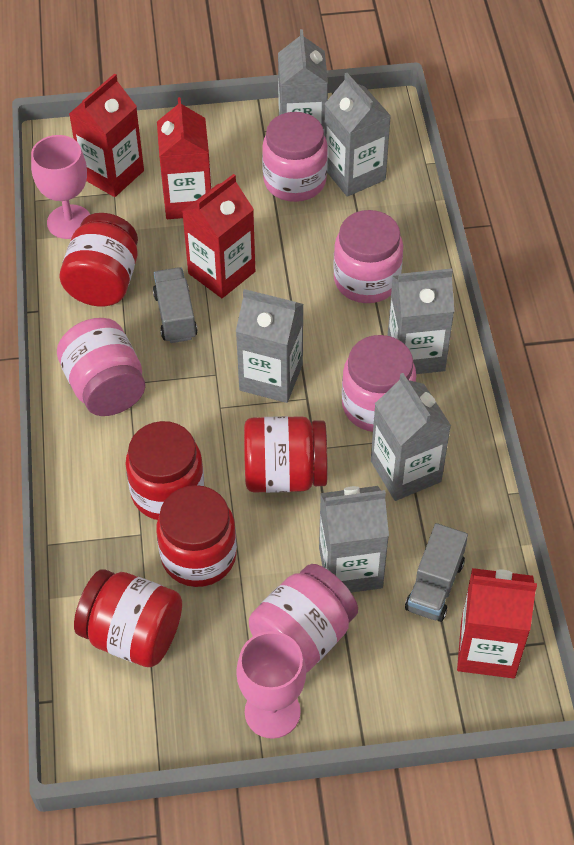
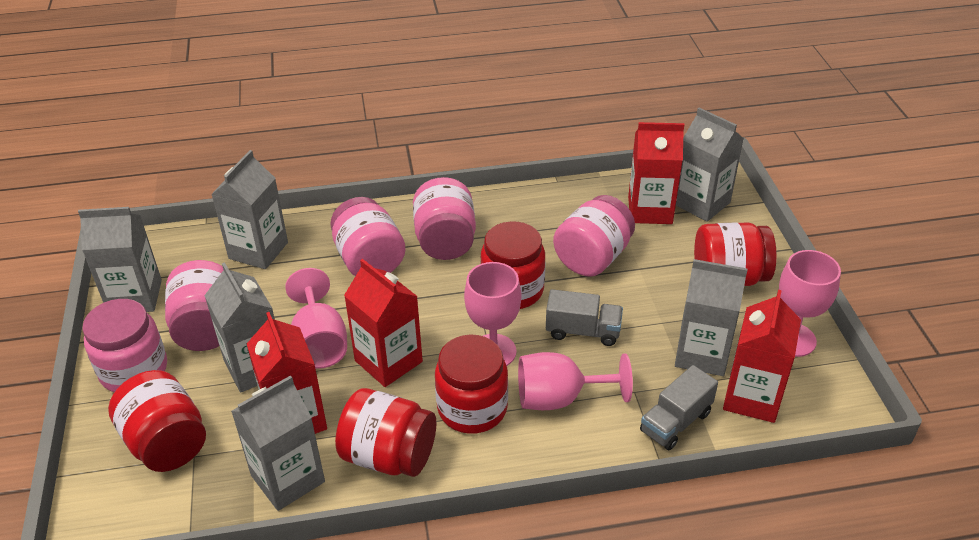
pink goblet: [31,135,90,239] [236,631,306,739] = 2 -> [285,268,347,369] [464,262,522,366] [518,352,633,410] [779,250,841,357] = 4

